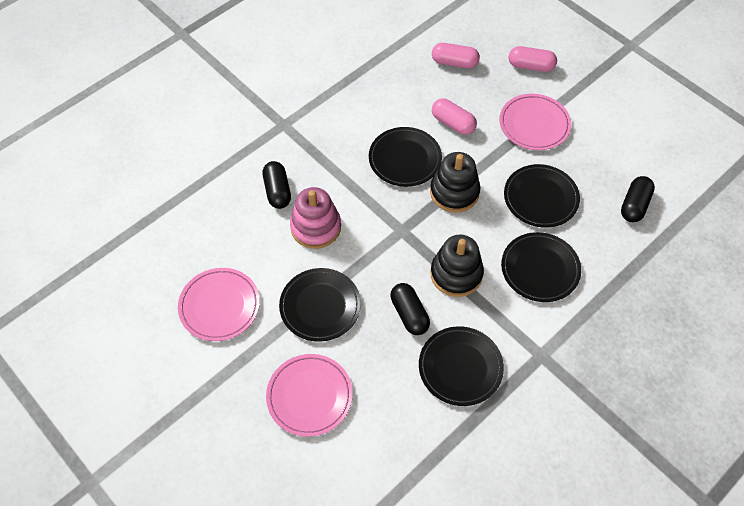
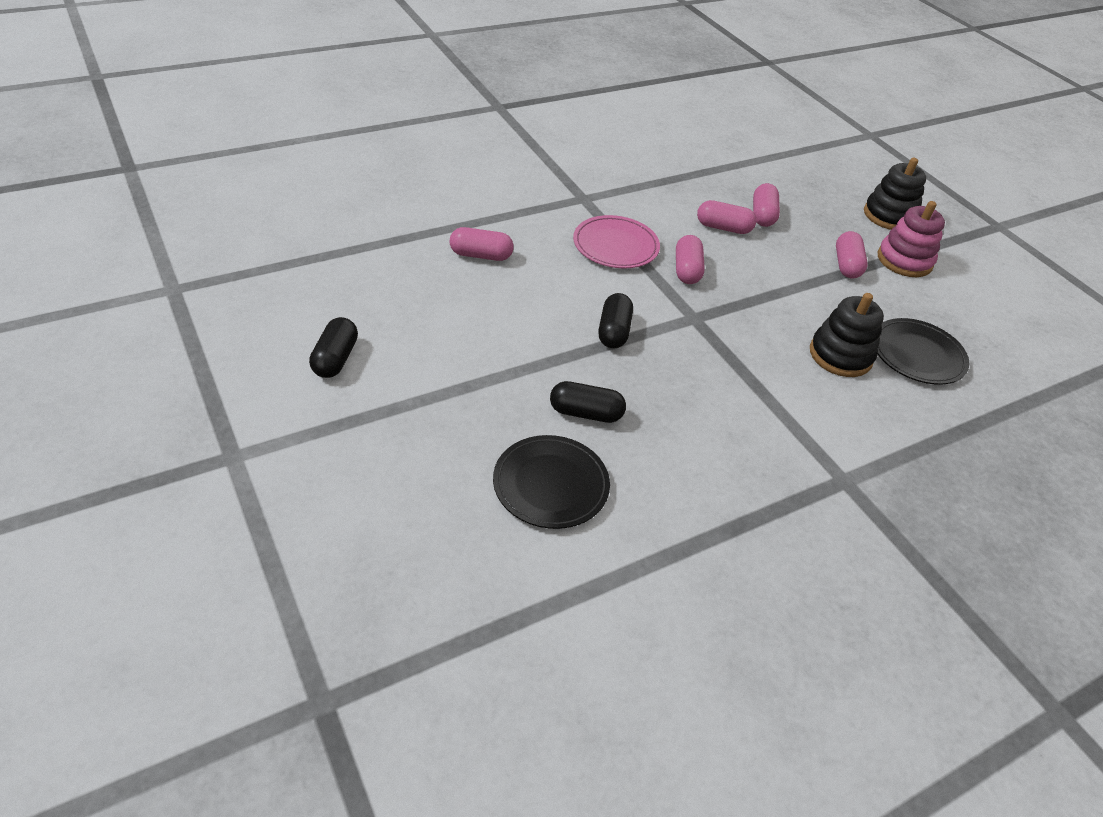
black plate: [279,268,361,342] [369,127,442,187] [419,326,504,406] [501,232,581,302] [504,164,580,228] = 5 -> [493,435,610,529] [878,318,970,385] = 2
pink capsule: [432,43,480,68] [432,98,477,135] [509,46,557,72] = 3 -> [450,227,514,261] [676,235,705,284] [697,200,757,234] [753,183,780,227] [836,231,868,278] = 5
pink plate: [178,268,260,341] [266,354,353,437] [499,94,571,150] = 3 -> [573,215,660,269] = 1

